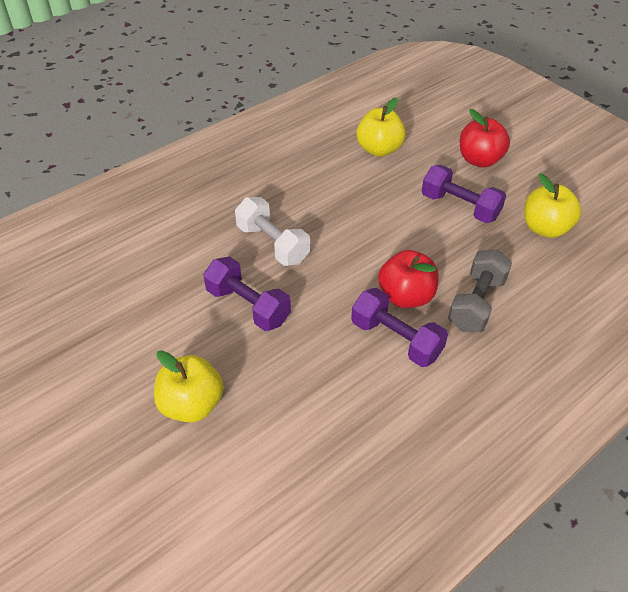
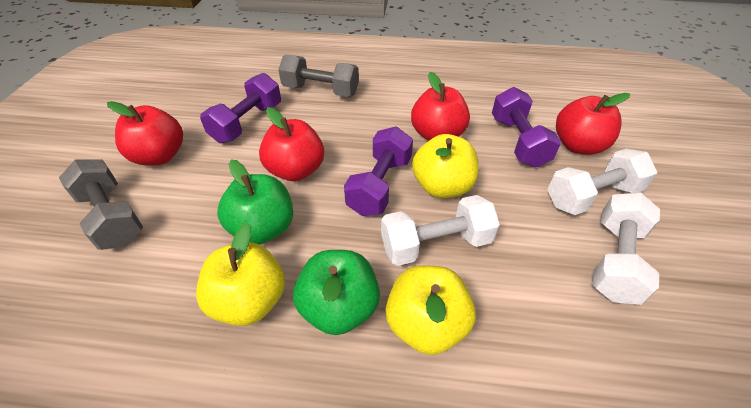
green apple: none = 0 -> [217,160,293,244] [293,250,380,335] = 2
grey dumbbell: [448,249,512,332] = 1 -> [59,160,143,250] [278,54,359,97] = 2
red apple: [378,250,439,308] [460,109,510,167] = 2 -> [107,101,183,166] [259,107,324,181] [411,72,470,141] [556,93,630,155] = 4
white dumbbell: [235,197,310,266] = 1 -> [381,195,500,266] [547,149,657,215] [592,193,660,305] = 3

